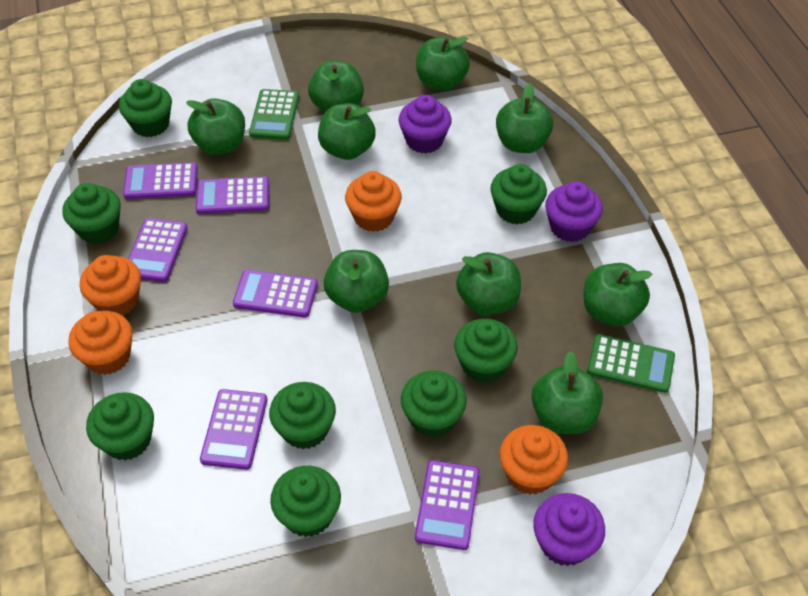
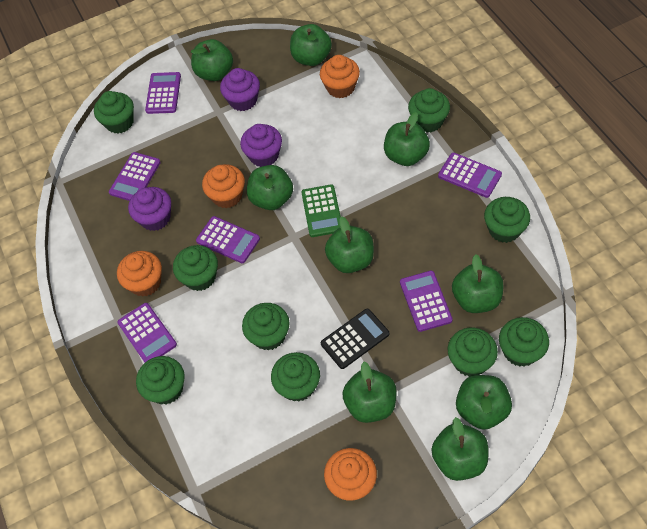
black calculator: none = 0 -> [321,309,389,369] = 1
green calculator: [249,89,299,140] [587,334,675,393] = 2 -> [301,184,341,237] = 1
green cupcake: [62,183,121,244] [86,392,154,460] [119,79,172,137] [269,382,336,449] [270,466,341,537] [401,371,467,437] [454,319,518,383] [490,164,547,224] = 8 -> [94,91,134,134] [136,356,185,405] [173,245,218,291] [242,303,290,351] [271,352,320,402] [408,88,450,133] [448,328,498,377] [484,197,530,243] [499,317,549,367] = 9

